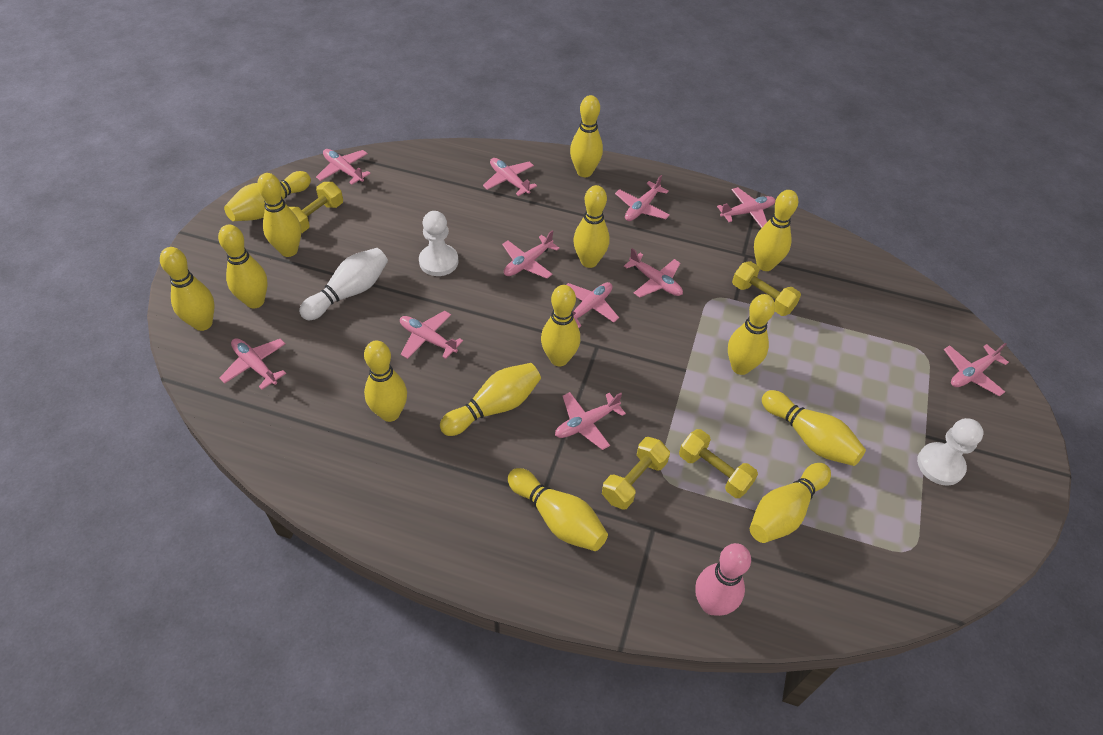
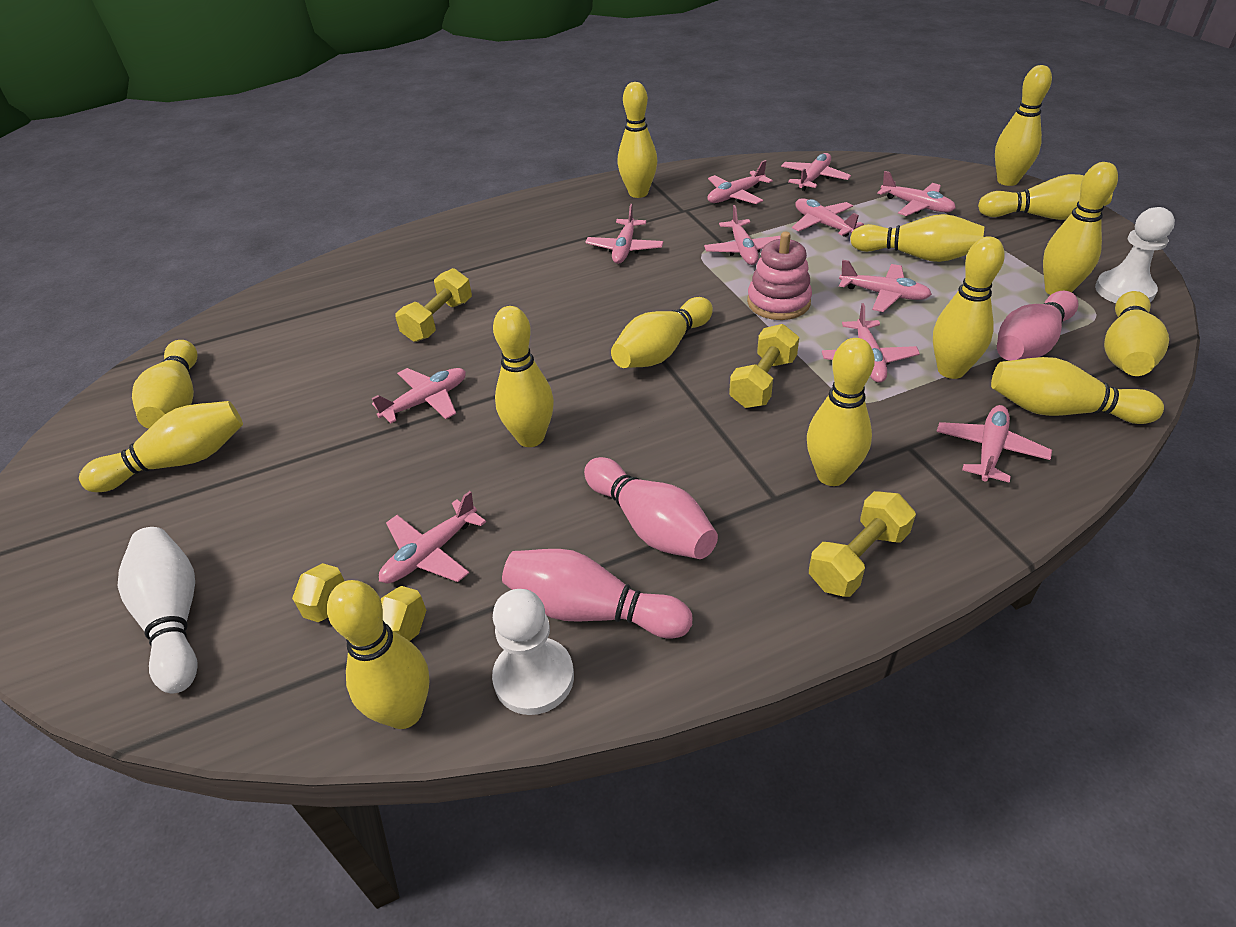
pink bowling pin: [695,543,751,616] = 1 -> [502,549,692,639] [584,457,718,559] [997,291,1078,361] = 3
pink stacking toy: none = 0 -> [747,232,812,320] = 1

